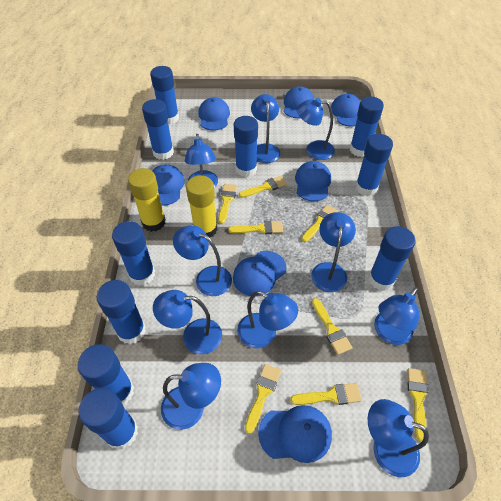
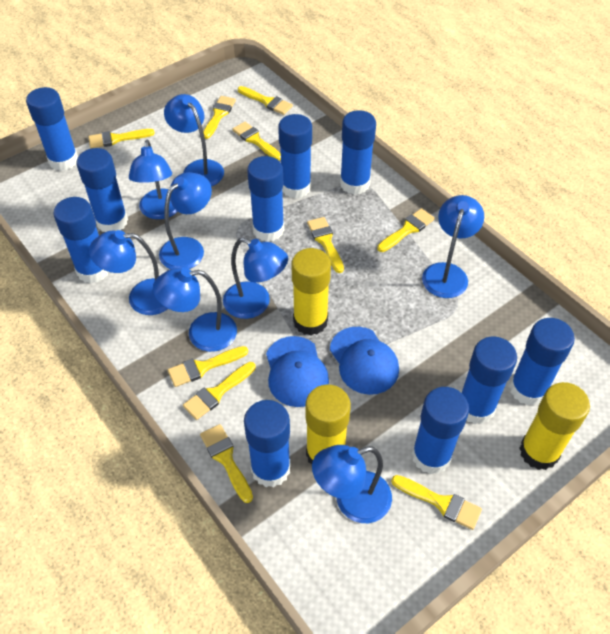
blue cap: [152,164,185,206] [198,97,230,131] [233,251,287,296] [258,405,332,463] [283,86,314,118] [295,161,331,201] [331,94,360,127] = 7 -> [266,336,329,407] [330,327,399,395] = 2
blue lamp: [153,290,222,354] [161,363,221,430] [173,225,232,296] [185,134,218,188] [237,291,298,348] [251,94,280,163] [297,98,335,160] [311,212,356,292] [368,399,429,477] [374,287,419,345] = 10 -> [89,230,168,315] [129,140,178,219] [153,268,237,352] [159,172,212,269] [164,94,224,186] [223,238,288,319] [312,445,392,523] [422,195,484,298] = 8
yellow brush: [218,184,237,224] [228,221,283,234] [239,176,287,198] [245,364,281,434] [290,383,362,405] [301,205,338,242] [312,298,353,355] [407,368,429,441] = 8 -> [89,129,155,148] [168,346,248,387] [183,362,256,420] [200,424,253,503] [203,96,236,139] [232,122,281,160] [238,86,293,115] [307,217,344,273] [377,208,435,252] [391,475,482,530] = 10
yellow glue stick: [128,168,166,232] [186,175,218,237] = 2 -> [291,248,331,336] [305,384,351,464] [519,382,590,470] = 3

